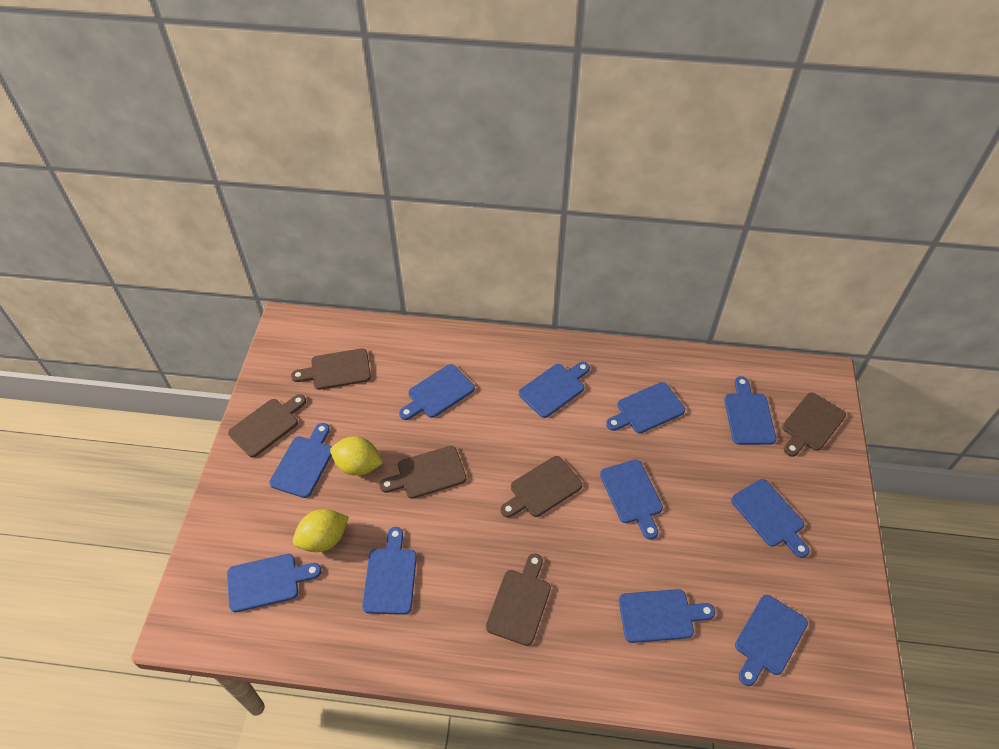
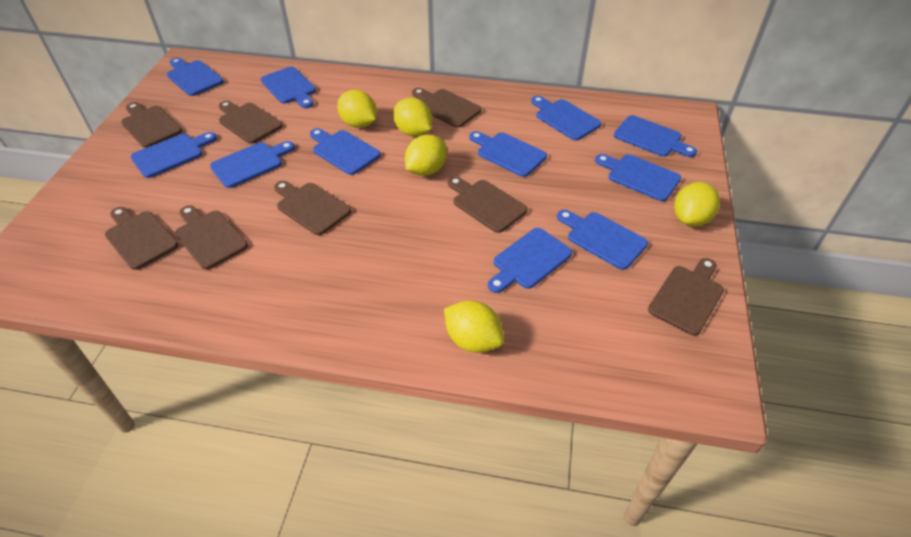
brown cutting board: [228,394,306,457] [291,348,371,390] [379,446,466,499] [486,553,551,646] [501,456,582,518] [782,393,846,457] = 6 -> [105,207,179,270] [121,102,182,148] [175,205,248,269] [219,101,282,144] [274,181,351,235] [412,88,482,128] [448,176,528,233] [648,258,724,336] = 8
yellow lemon: [293,509,349,552] [330,436,383,476] = 2 -> [337,90,377,128] [393,98,432,136] [405,135,447,176] [444,301,504,353] [674,182,720,227] = 5

